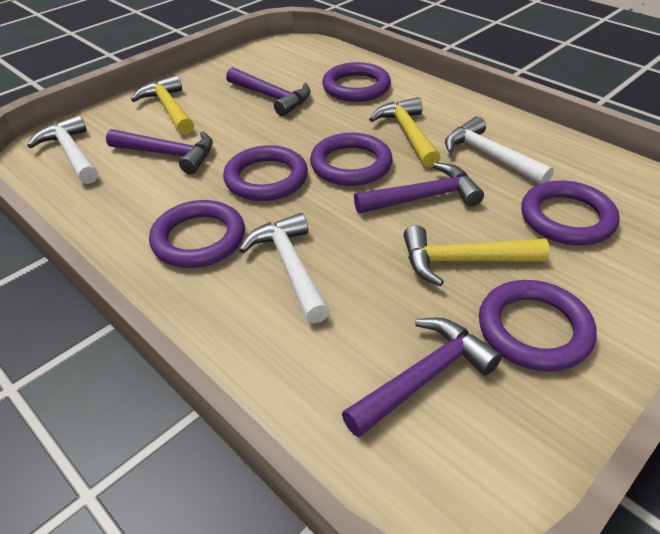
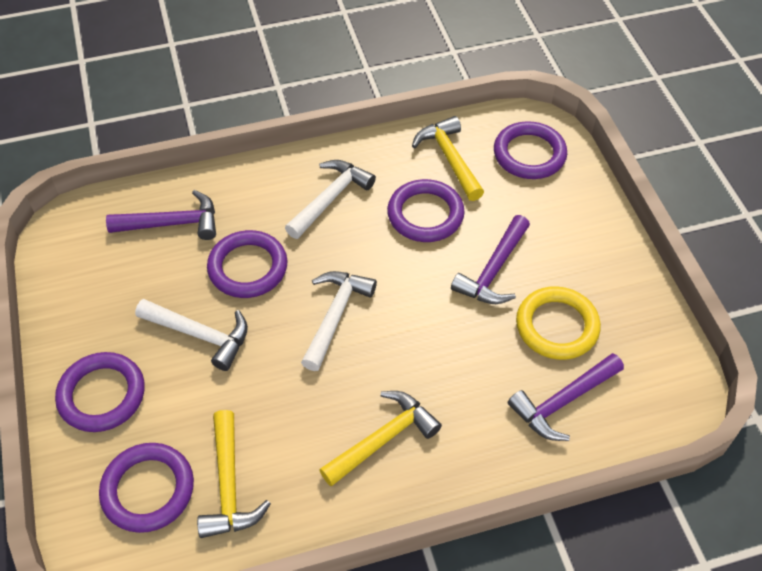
purple hammer: [106,129,213,174] [226,67,311,116] [342,317,502,437] [354,163,484,213] = 4 -> [106,190,216,240] [451,215,530,304] [508,353,624,441] = 3
purple ring: [149,200,245,268] [223,145,308,201] [310,133,393,186] [322,62,391,102] [479,280,597,371] [521,180,620,245] = 6 -> [55,352,145,432] [99,443,194,533] [207,230,287,298] [387,179,465,242] [494,121,567,179] = 5
yellow ring: none = 0 -> [516,286,601,360] = 1

